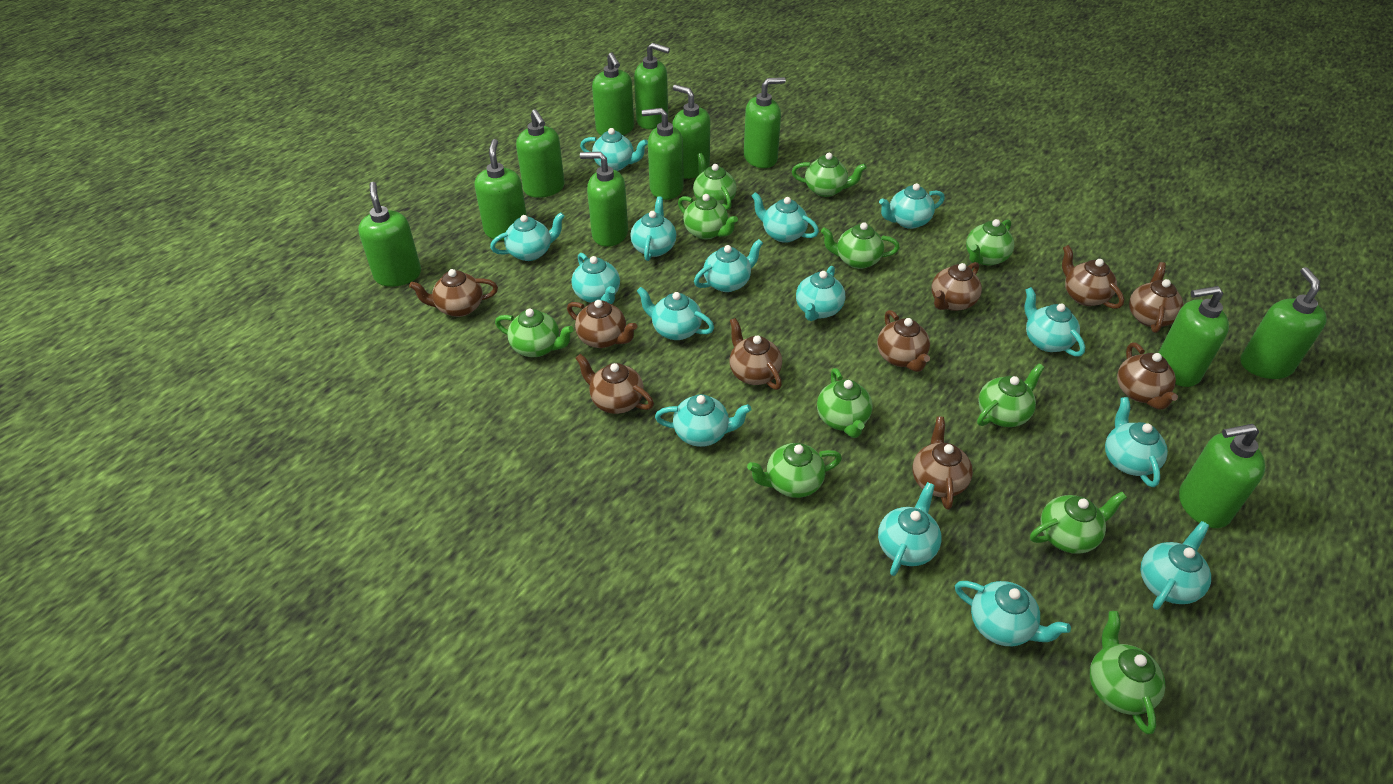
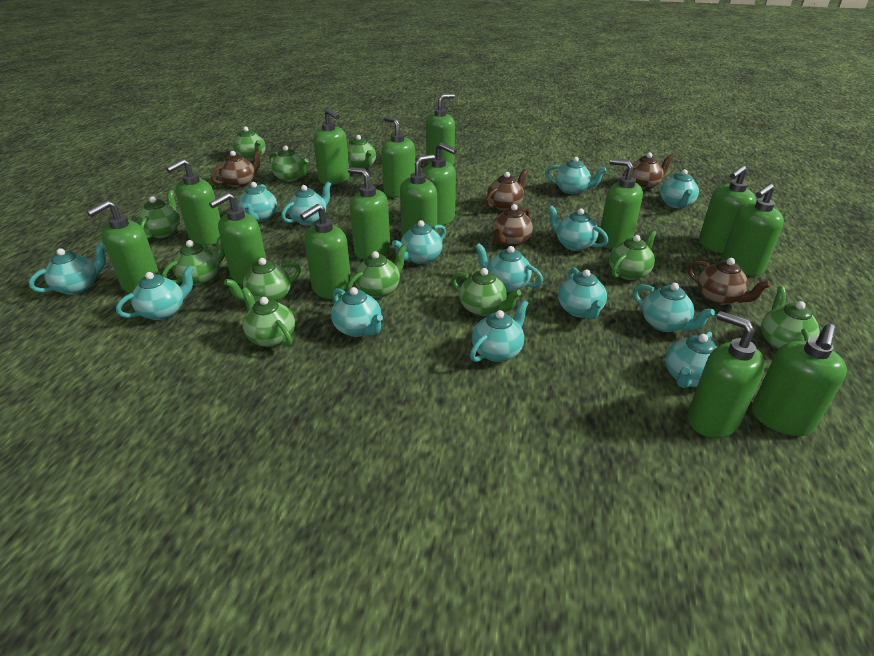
brown teapot: [409,269,498,317] [567,300,637,348] [575,354,654,414] [730,318,782,390] [877,310,930,372] [913,417,973,510] [932,262,982,311] [1062,245,1124,309] [1117,343,1178,410] [1129,262,1184,333] = 10 -> [211,150,261,188] [486,169,528,211] [492,204,533,246] [622,153,673,190] [687,258,771,305] = 5
green soap dispenser: [358,182,421,287] [475,139,527,241] [516,109,565,198] [580,152,628,247] [592,52,634,135] [634,43,670,129] [642,108,684,200] [672,85,710,179] [744,77,786,168] [1158,286,1229,387] [1179,424,1265,528] [1240,267,1327,379] = 12 -> [87,200,160,293] [166,159,220,246] [209,192,266,285] [300,204,351,299] [313,109,350,185] [348,167,390,260] [381,116,415,197] [400,154,437,236] [422,142,457,225] [426,94,455,165] [598,159,643,249] [688,311,765,438] [699,165,756,254] [721,184,784,276] [752,324,847,436] = 15
turquoise teapot: [490,212,565,261] [571,253,620,304] [580,128,648,171] [630,196,676,261] [637,287,714,340] [655,394,751,447] [694,239,763,292] [752,192,819,243] [796,266,845,321] [878,482,942,576] [879,183,945,229] [955,581,1071,646] [1024,287,1085,357] [1105,397,1168,487] [1141,521,1211,610] = 15 -> [29,243,106,295] [116,266,194,320] [238,182,277,222] [281,182,331,225] [331,287,383,337] [392,220,446,264] [470,300,528,362] [475,243,543,292] [545,157,607,194] [548,206,608,251] [558,268,607,319] [633,283,715,332] [660,169,699,208] [666,331,717,388] = 14

